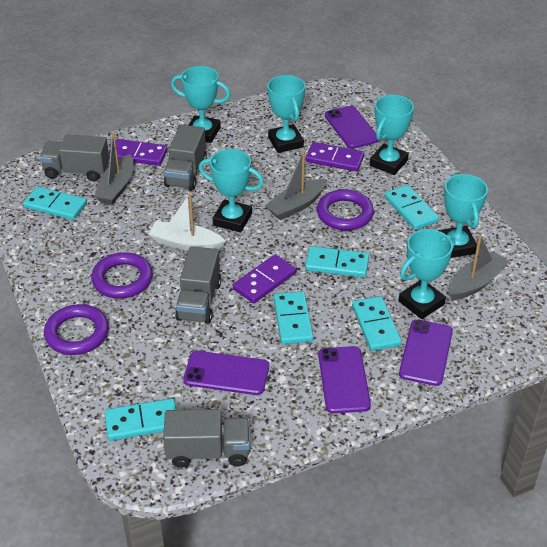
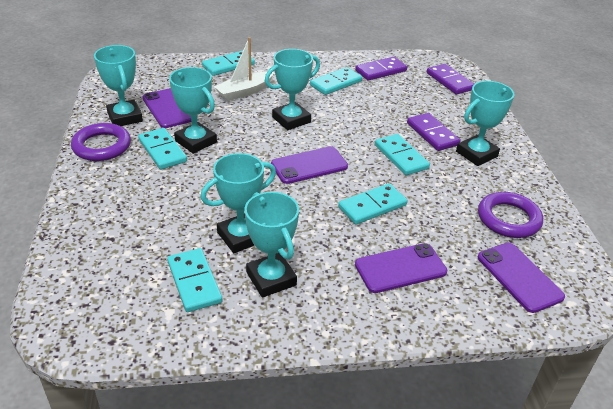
grey boat: [94,132,133,205] [265,151,327,220] [449,235,510,300] = 3 -> none = 0
grey truck: [39,134,109,182] [163,409,250,468] [164,125,207,190] [175,246,221,324] = 4 -> none = 0
purple ring: [44,304,109,355] [91,252,153,299] [317,189,374,231] = 3 -> [71,123,131,161] [478,192,543,238] = 2

